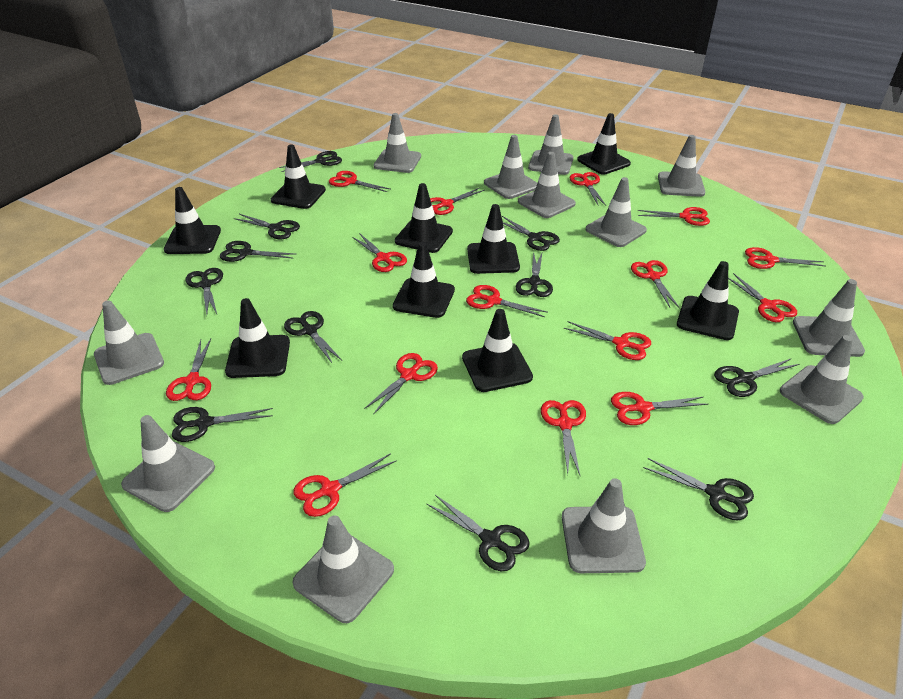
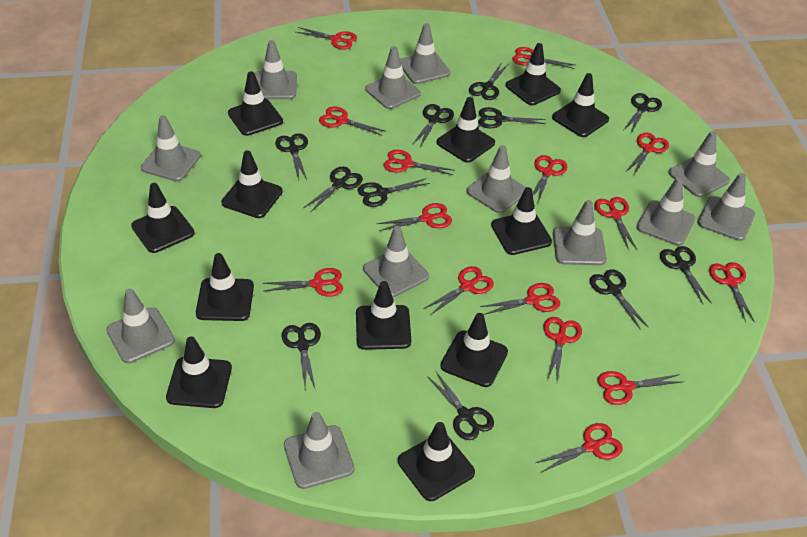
black traffic cone: [164,187,221,254] [225,298,290,378] [271,144,326,209] [393,242,455,318] [395,183,453,253] [462,309,533,392] [467,204,520,274] [577,113,631,175] [677,261,739,340] = 9 -> [131,183,195,253] [166,336,232,408] [196,253,254,321] [221,150,283,218] [228,71,283,136] [356,281,411,350] [398,422,475,501] [437,97,495,163] [440,313,508,387] [491,187,552,255] [506,43,561,105] [552,73,609,137] = 12

